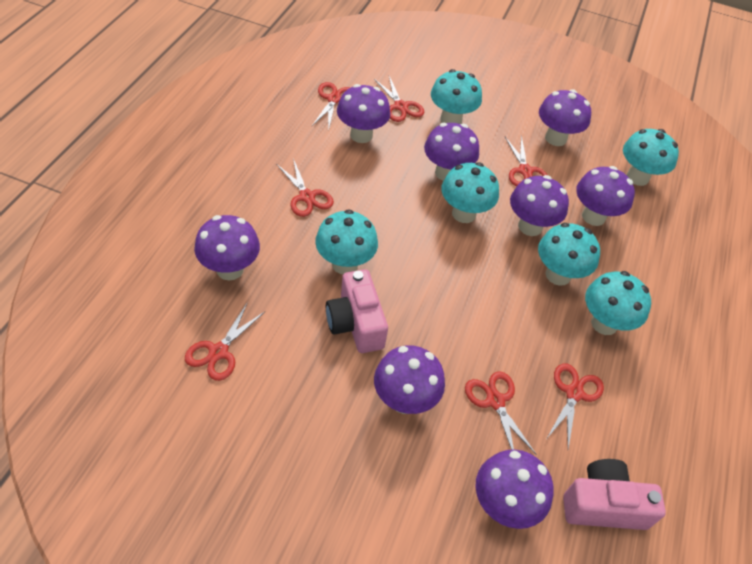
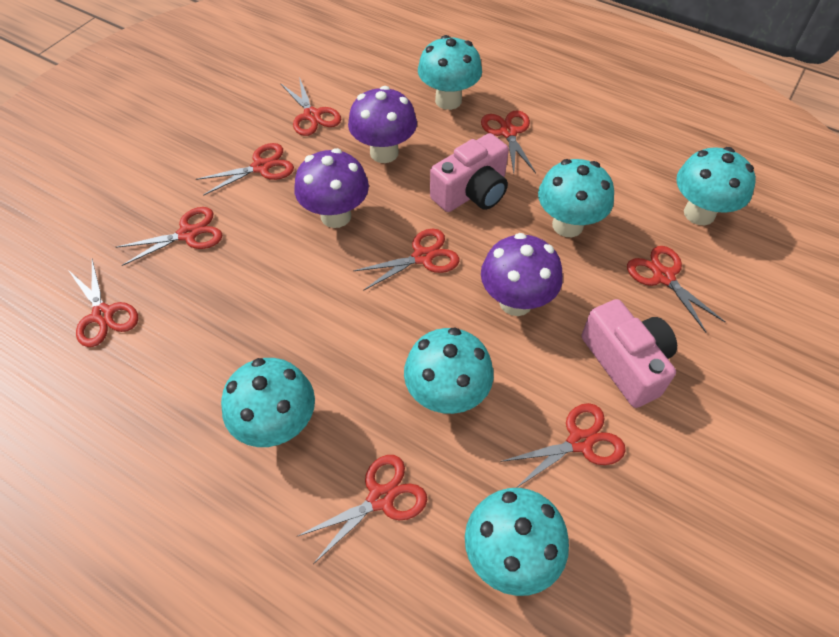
purple mushroom: [194,215,260,281] [337,84,390,143] [374,345,445,414] [424,123,479,181] [475,450,554,529] [510,175,569,236] [539,89,591,146] [576,166,635,226] = 8 -> [294,148,369,228] [348,86,417,163] [481,233,563,316] = 3
red scissors: [185,304,265,381] [276,158,334,217] [312,82,351,128] [374,76,424,122] [465,371,537,455] [505,135,547,186] [547,364,604,449] = 7 -> [68,259,138,347] [116,207,223,266] [196,143,294,196] [280,77,341,136] [296,455,427,564] [353,229,459,291] [481,110,536,173] [500,403,626,488] [627,246,725,333] = 9

